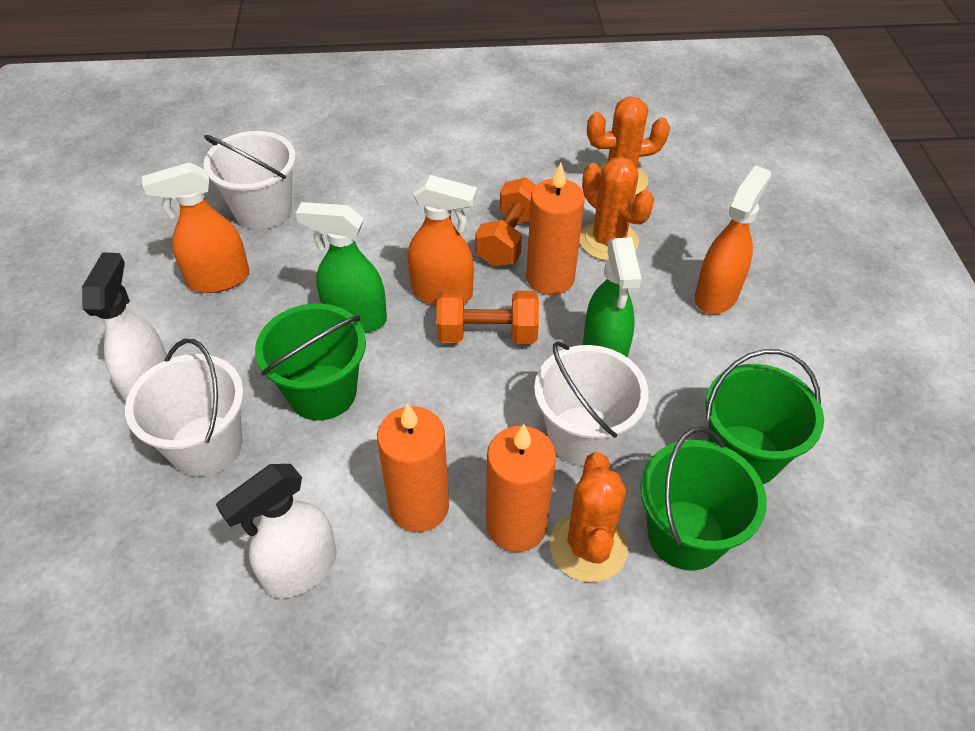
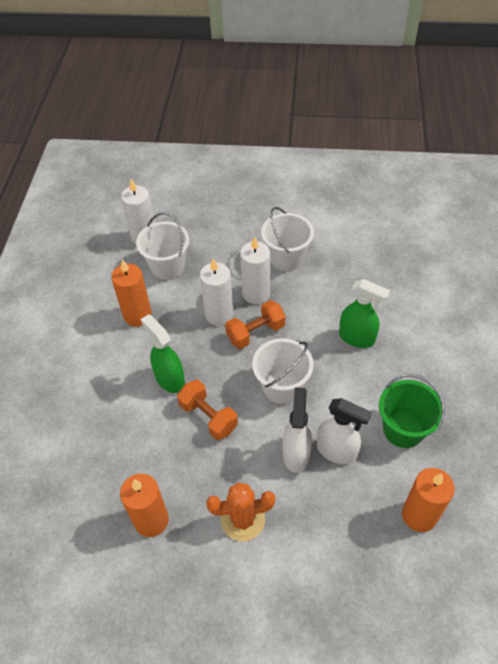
green bucket: [255,304,366,420] [640,427,767,571] [706,349,824,484] = 3 -> [379,374,445,448] = 1
orange cactus: [549,452,628,582] [580,157,654,261] [587,96,670,195] = 3 -> [206,482,275,542] = 1
orange spray bottle: [142,162,249,293] [408,175,477,306] [695,165,771,314] = 3 -> none = 0
white candle: none = 0 -> [121,179,155,245] [200,258,234,326] [240,236,270,304] = 3

